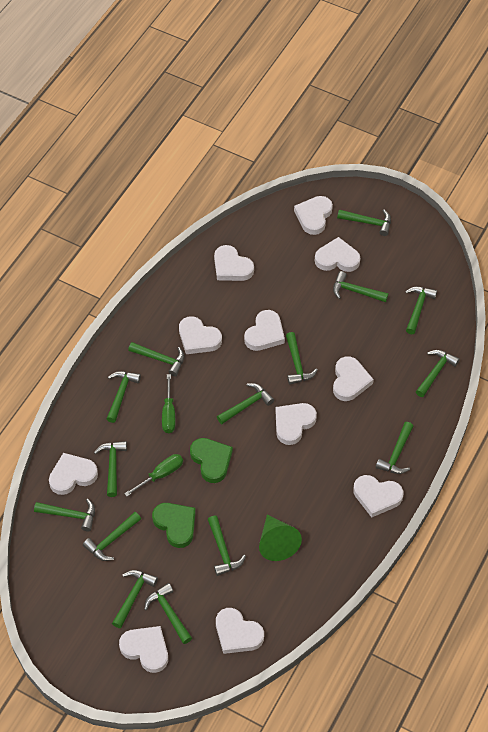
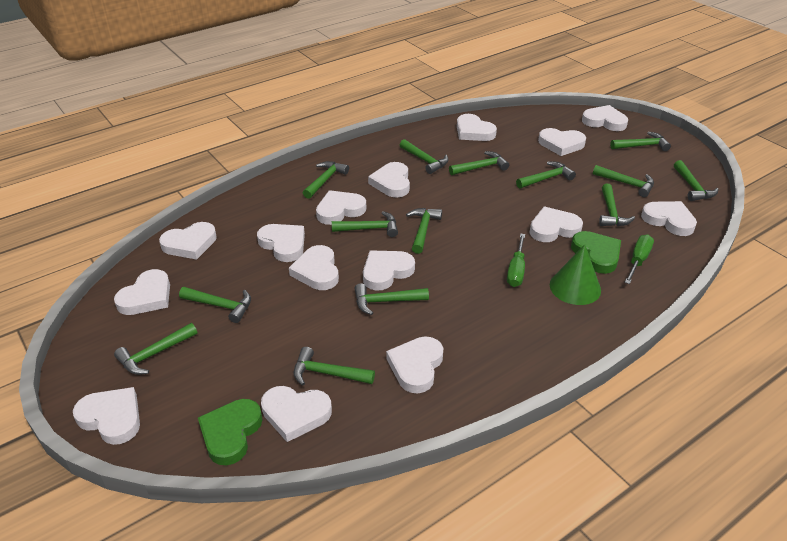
green hammer: [34,499,95,531] [83,512,141,561] [94,441,127,497] [107,371,141,423] [112,570,158,628] [128,342,184,376] [144,583,192,644] [208,516,246,576] [217,383,274,424] [286,332,318,385] [333,271,388,302] [337,210,391,236] [376,422,414,474] [405,287,437,334] [416,350,460,397] = 15 -> [114,323,197,375] [179,287,251,323] [294,347,375,386] [303,161,349,199] [332,211,398,237] [354,283,429,315] [400,139,448,174] [406,208,442,254] [449,151,509,175] [516,161,576,189] [593,165,654,197] [599,184,635,226] [610,132,671,151] [674,160,719,201] = 14
white heart: [49,453,98,495] [119,626,168,673] [179,316,222,354] [214,245,254,281] [216,608,264,654] [244,310,285,351] [275,403,317,445] [294,196,333,235] [315,237,360,272] [333,356,374,401] [353,475,403,518] = 11 -> [73,387,140,445] [114,269,170,315] [159,222,217,260] [257,224,305,262] [261,386,332,442] [289,245,339,290] [316,190,366,225] [363,250,415,290] [368,162,410,198] [386,336,443,393] [457,114,497,141] [529,207,583,242] [538,128,586,156] [582,105,628,131] [641,201,697,236] = 15

